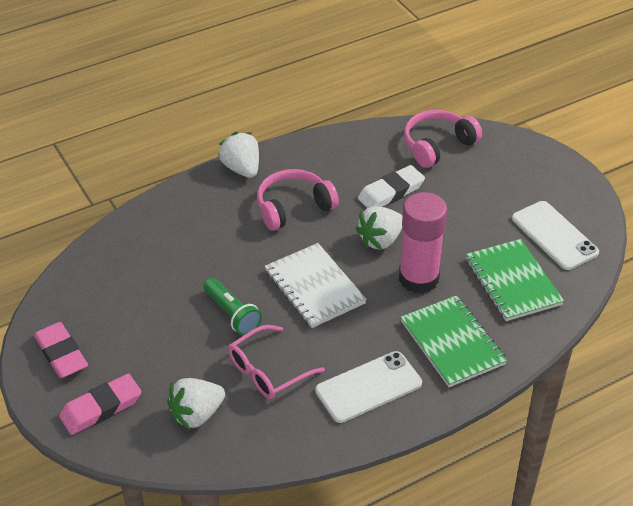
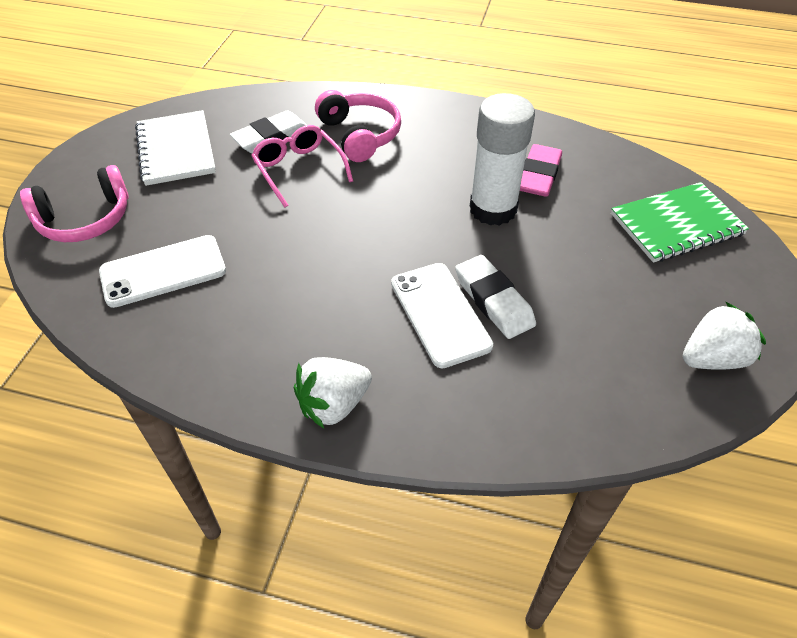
green flashlight: [204,278,262,335] = 1 -> none = 0
green notebook: [401,295,507,387] [465,239,564,321] = 2 -> [611,182,749,263] = 1
pink eraser: [34,322,88,378] [59,374,141,435] = 2 -> [520,144,562,197] = 1
pink glue stick: [399,192,447,294] = 1 -> none = 0
white eraser: [358,165,425,208] = 1 -> [230,110,307,154] [455,255,536,339] = 2
white glue stick: none = 0 -> [470,93,535,226] = 1
white strawberry: [167,378,225,430] [218,132,259,178] [356,206,403,250] = 3 -> [294,357,372,429] [683,302,766,370] = 2

